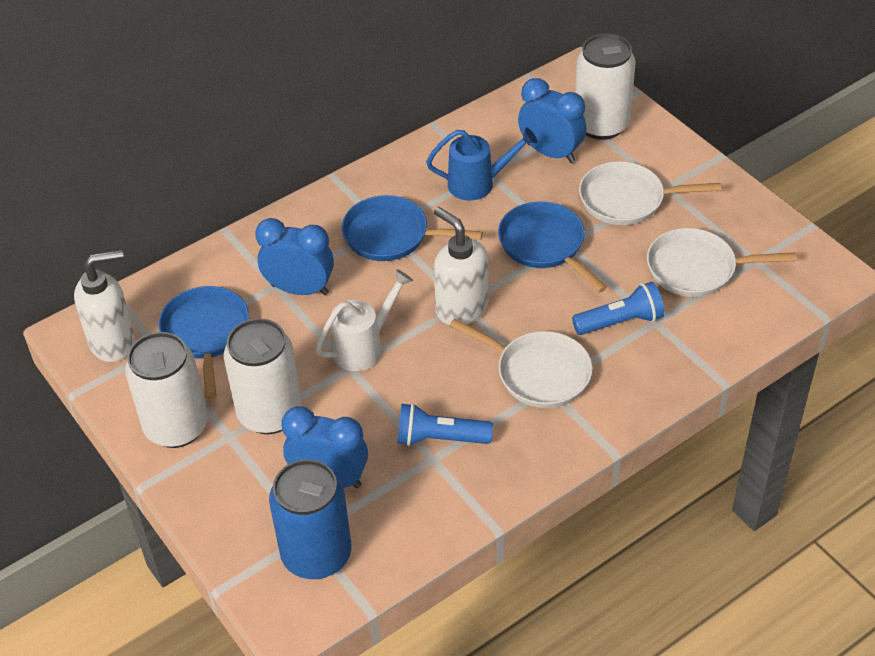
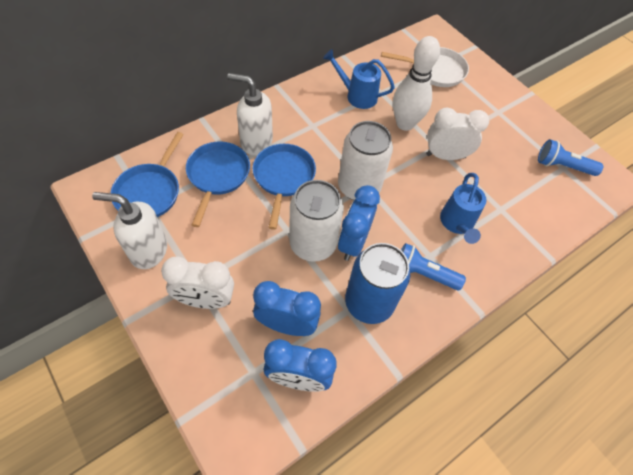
blue watering can: [426,128,537,201] = 1 -> [323,49,395,109] [440,173,487,244] = 2
white bowling pin: none = 0 -> [393,36,440,131] = 1
white can: [125,332,208,448] [224,318,302,434] [575,33,636,140] = 3 -> [289,180,344,262] [338,121,393,200] = 2
white clock: none = 0 -> [161,257,234,309] [426,108,489,160] = 2
white pan: [449,318,592,408] [579,161,721,225] [647,228,796,297] = 3 -> [381,47,469,87] = 1
white watering can: [316,269,413,371] = 1 -> none = 0

